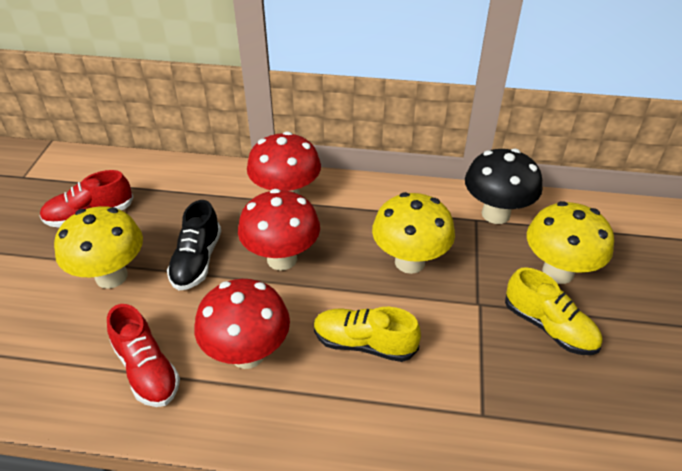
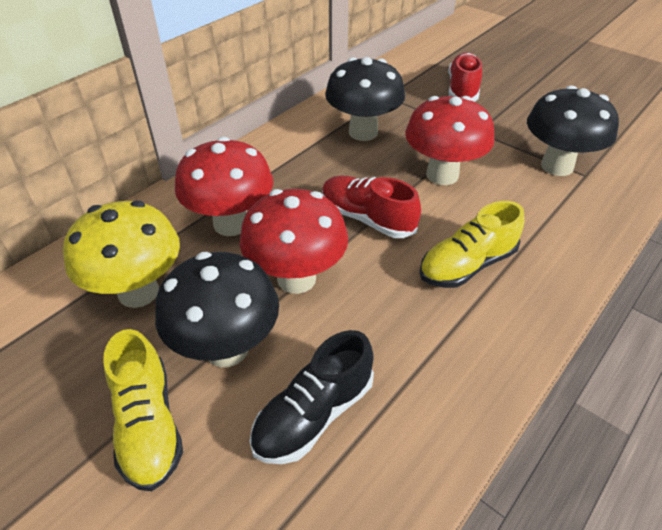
black mushroom: [465,149,542,224] = 1 -> [155,252,279,367] [325,57,405,141] [527,85,619,176] = 3
yellow mushroom: [54,206,143,289] [372,192,455,274] [527,201,614,284] = 3 -> [63,200,180,308] = 1

